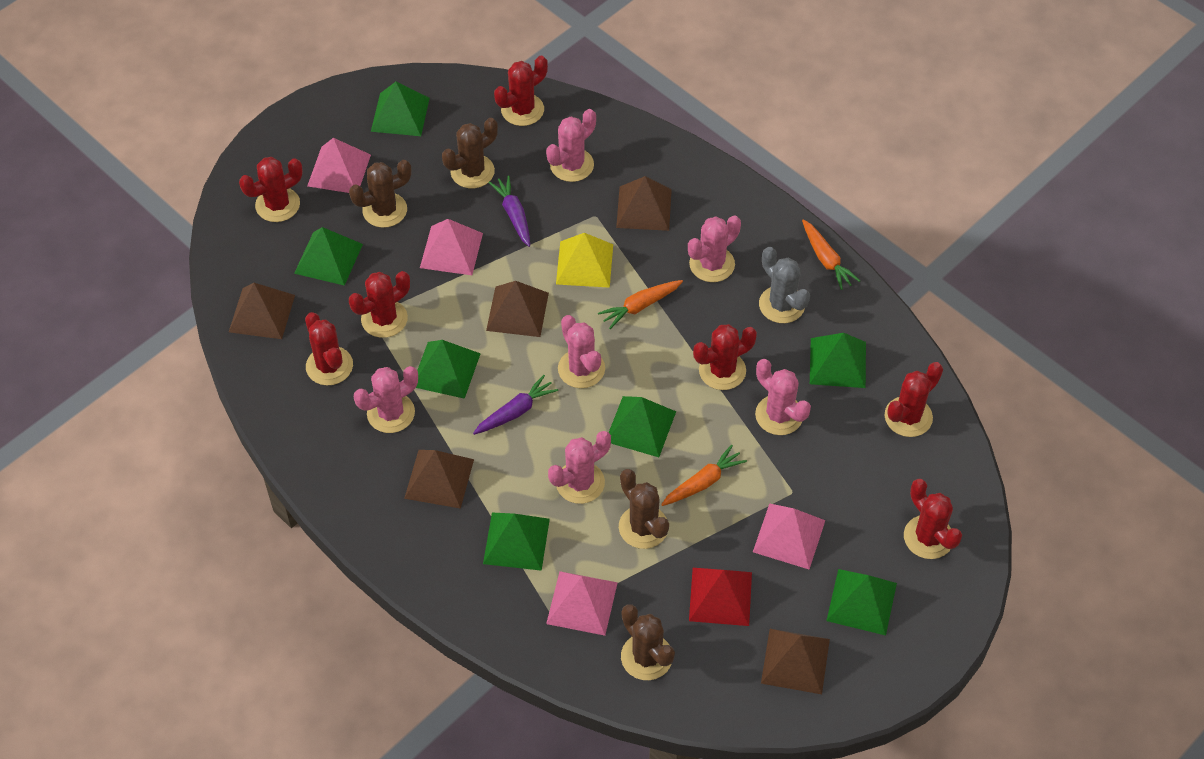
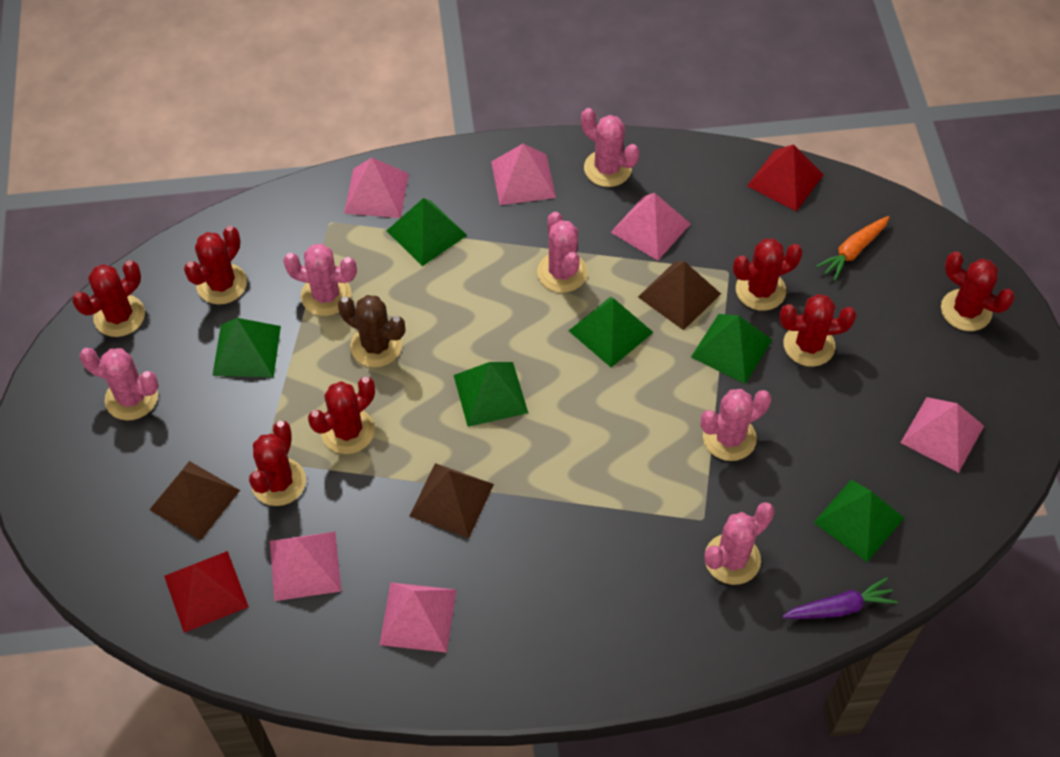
brown cactus: [349,160,411,228] [442,118,498,188] [619,469,669,549] [621,604,675,680] = 4 -> [338,295,405,367] = 1
brown pyramid: [229,283,295,339] [404,450,474,509] [486,281,549,337] [616,176,672,231] [761,629,830,694] = 5 -> [149,461,240,540] [409,463,494,538] [638,261,721,330] = 3
green pyramid: [294,227,363,286] [371,82,430,136] [416,340,481,399] [483,512,550,571] [609,396,676,457] [810,333,866,388] [826,569,897,636] = 7 -> [212,318,281,377] [387,198,467,266] [454,362,528,427] [569,297,654,368] [691,314,772,384] [814,480,904,562] = 6
grey cactus: [759,247,810,323] = 1 -> none = 0
orange carrot: [598,280,683,329] [661,445,747,506] [802,219,860,290] = 3 -> [816,216,890,281] = 1
pink pyramid: [307,138,371,193] [420,219,483,275] [546,571,618,636] [753,503,825,570] = 4 -> [270,532,341,601] [344,158,409,218] [379,582,456,653] [491,144,556,205] [611,193,691,261] [900,397,984,473] = 6
purple carrot: [473,375,558,435] [488,176,530,247] = 2 -> [782,577,898,619] = 1
red pyramid: [689,568,752,626] = 1 -> [164,551,249,633] [747,144,824,211] = 2
yellow pyramid: [556,233,613,288] = 1 -> none = 0

